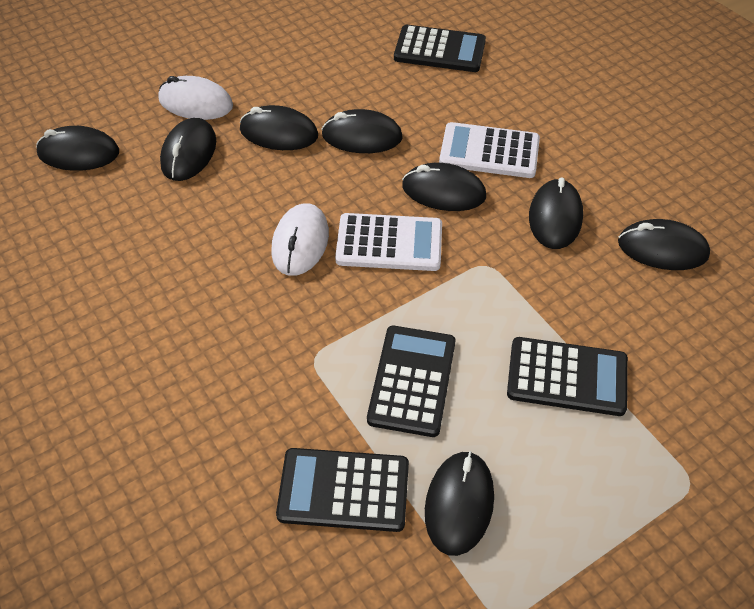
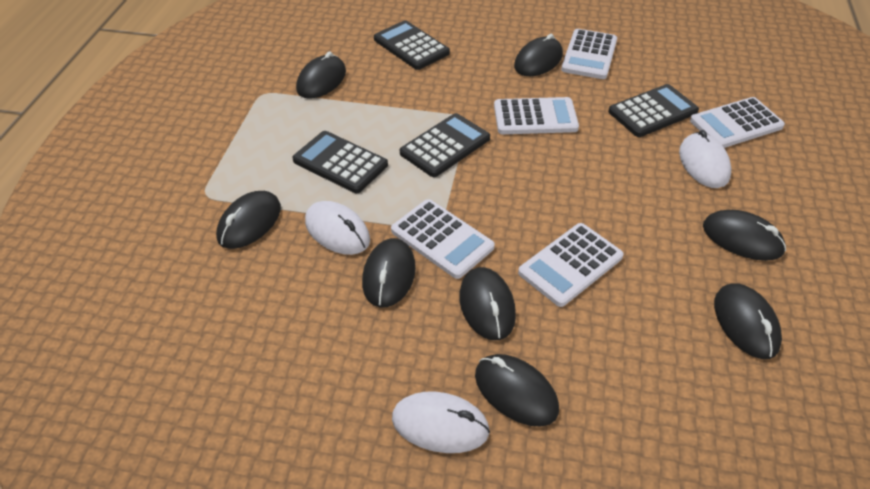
white calculator: [335,213,442,271] [439,122,540,178] = 2 -> [391,199,495,279] [494,97,579,134] [518,223,624,307] [561,29,617,79] [690,97,785,148] = 5
white mouse: [158,76,233,120] [271,203,329,276] = 2 -> [305,201,370,255] [392,392,490,453] [679,130,731,188] = 3

